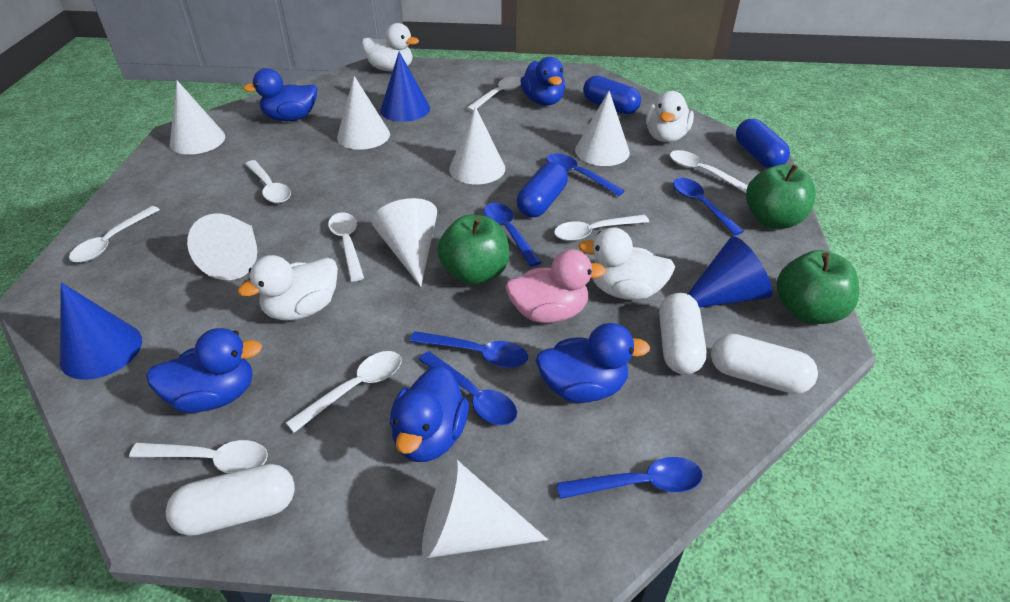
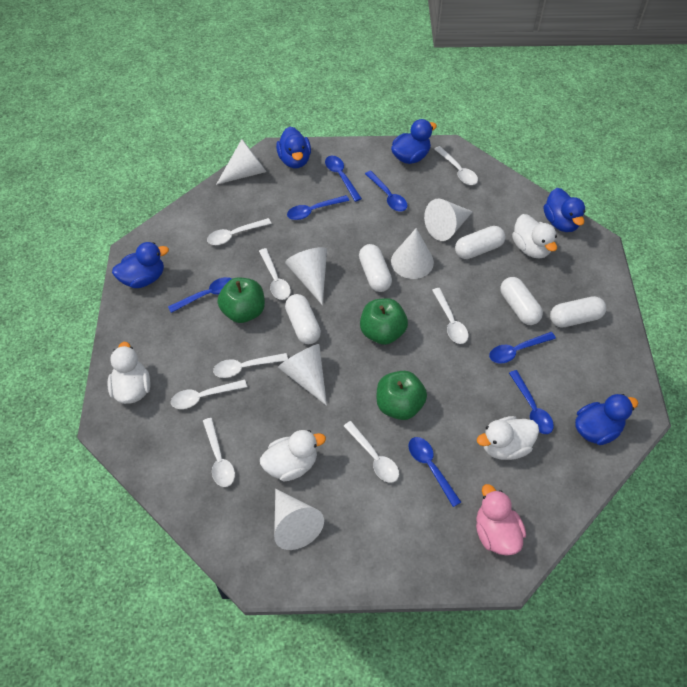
blue capsule: [517,162,568,218] [583,76,641,114] [736,119,790,168] = 3 -> none = 0
blue cone: [60,282,142,380] [380,52,430,122] [688,236,773,307] = 3 -> none = 0
blue spoon: [410,331,528,368] [418,351,517,425] [484,203,542,267] [546,153,625,196] [557,457,703,499] [673,178,744,236] = 6 -> [168,277,232,313] [287,195,349,220] [325,156,362,202] [365,171,407,212] [408,437,461,507] [489,332,556,363] [509,370,554,434] = 7
white capsule: [166,464,295,536] [659,293,707,375] [711,334,818,394] = 3 -> [285,294,321,344] [359,244,392,292] [455,226,505,259] [500,277,543,325] [550,296,606,328] = 5
white cone: [170,81,225,155] [187,214,257,280] [337,76,390,150] [372,198,437,287] [422,458,548,558] [449,107,505,184] [575,91,630,166] = 7 -> [216,139,266,185] [274,489,324,550] [278,344,327,406] [285,247,327,305] [391,228,434,279] [424,199,473,241] = 6

